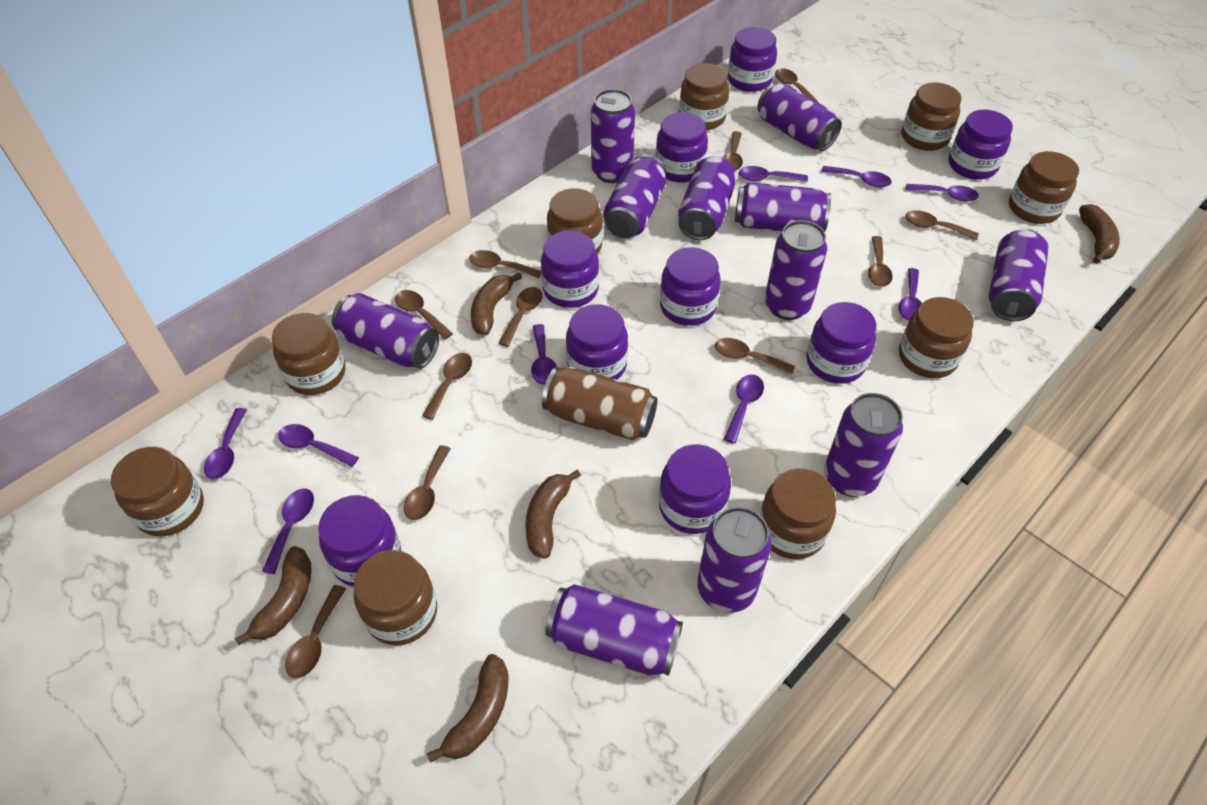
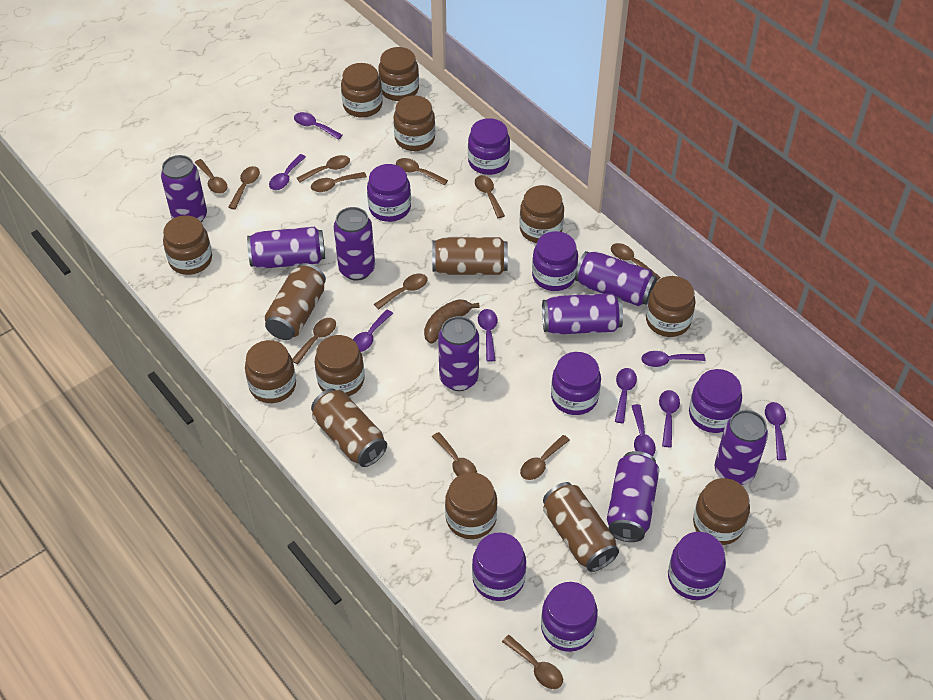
brown banana: [235,546,311,645] [427,654,508,763] [471,272,522,335] [525,470,581,558] [1079,204,1120,264] = 5 -> [424,299,480,344] = 1
brown can: [542,367,658,440] = 1 -> [265,263,326,340] [311,389,387,467] [432,237,508,275] [543,482,619,572] = 4
brown jar: [111,447,204,536] [272,313,346,395] [354,550,437,645] [547,188,603,254] [679,63,729,130] [760,468,836,559] [899,297,974,378] [902,82,962,151] [1009,151,1079,224] = 9 -> [163,216,212,275] [245,340,296,403] [315,335,365,397] [341,63,383,118] [378,47,419,101] [393,96,435,151] [445,472,497,539] [520,185,564,243] [646,276,696,337] [693,478,750,545] = 10
brown spoon: [285,585,346,678] [395,290,453,340] [404,445,451,520] [422,353,472,420] [469,250,541,278] [499,287,543,347] [715,338,795,374] [723,131,743,171] [775,68,819,103] [868,236,893,287] [905,210,979,240] = 11 -> [195,159,228,194] [228,166,260,210] [293,318,336,365] [297,155,350,183] [311,172,367,192] [374,274,427,310] [396,158,448,185] [432,432,477,476] [475,175,505,218] [502,635,563,689] [520,435,570,480] [611,243,661,280] = 12
purple can: [332,293,439,369] [545,584,683,676] [591,89,635,183] [603,154,666,238] [678,156,737,240] [697,507,772,613] [735,182,831,231] [758,83,842,151] [765,220,827,320] [824,393,903,497] [989,229,1049,321] = 11 -> [161,155,207,222] [247,227,325,269] [334,207,375,281] [438,316,479,391] [542,293,623,335] [575,251,657,306] [607,451,660,542] [715,410,768,485] = 8
purple jar: [318,495,401,587] [541,230,599,308] [566,304,628,380] [655,112,708,183] [659,444,731,534] [660,247,721,326] [728,27,777,92] [807,302,876,384] [949,110,1013,180] = 9 -> [367,164,411,222] [468,118,510,175] [472,533,526,601] [532,231,578,291] [541,582,598,652] [551,352,601,415] [668,532,726,600] [689,369,742,433] = 8

